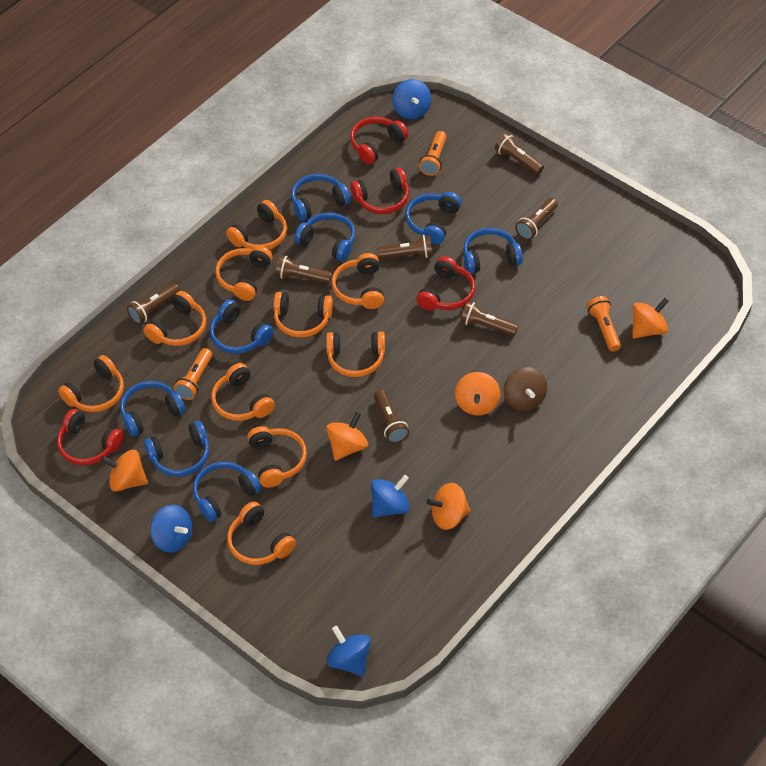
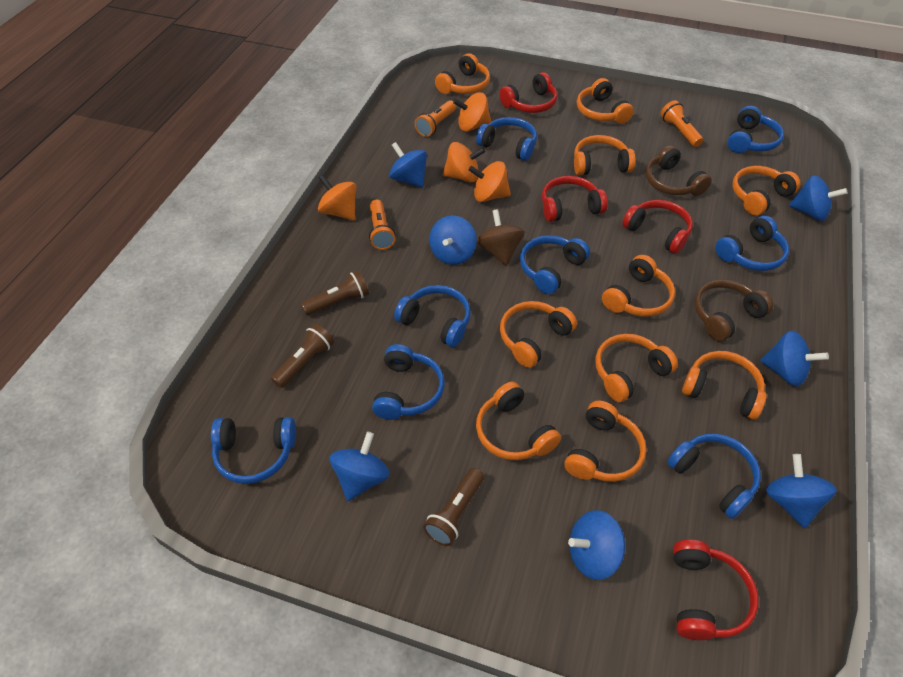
blue spinning top: [150,505,192,552] [326,626,371,676] [371,475,410,518] [392,79,431,119] = 4 -> [329,432,389,501] [389,142,427,188] [429,215,477,265] [568,510,625,580] [760,331,829,386] [766,454,837,528] [789,175,847,221] = 7
brown flashlight: [127,283,180,324] [275,255,332,284] [374,390,409,443] [377,235,433,259] [460,301,518,336] [495,133,544,175] [515,198,558,240] = 7 -> [271,324,334,388] [301,271,369,315] [423,468,484,546] = 3
brown headphones: none = 0 -> [646,145,712,196] [694,279,773,342] = 2
orange spinning top: [101,450,148,492] [326,412,368,461] [426,483,471,530] [455,372,500,416] [632,298,668,339] = 5 -> [318,175,357,220] [443,142,485,182] [453,92,491,132] [469,161,511,202] = 4

